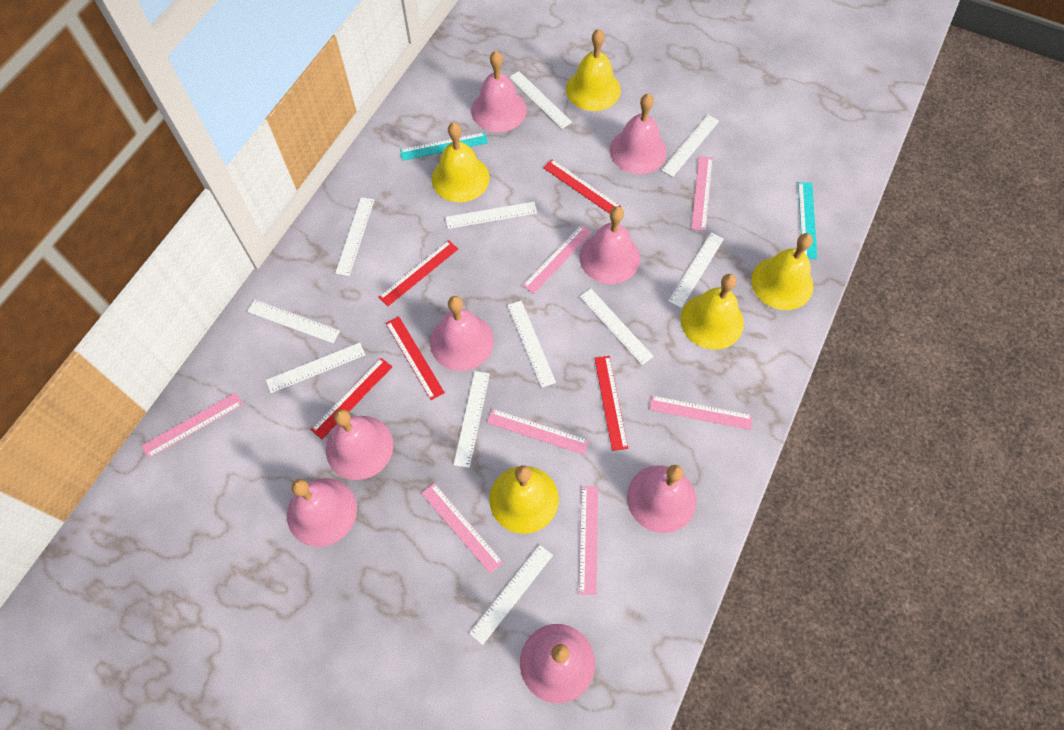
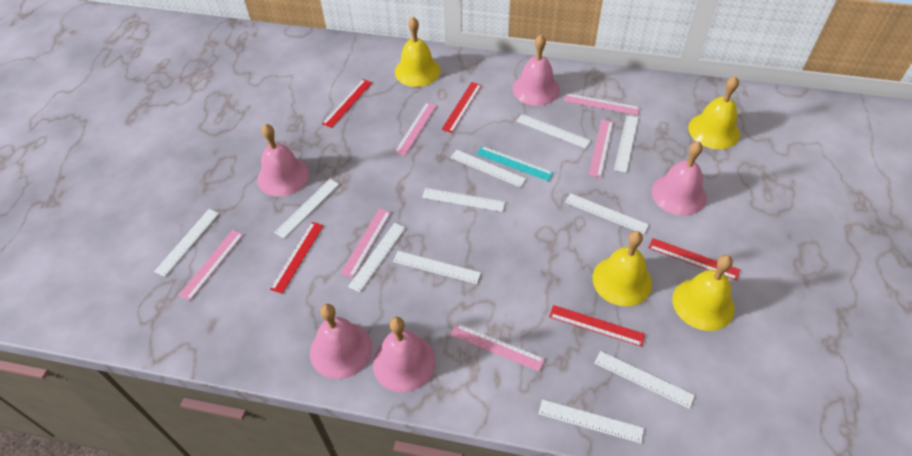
pink bell: [287,478,357,547] [326,409,393,480] [430,296,494,371] [471,51,527,132] [520,624,595,703] [579,206,640,284] [610,94,667,174] [627,465,696,533] = 8 -> [257,124,309,196] [310,304,372,379] [373,317,436,392] [512,35,560,106] [652,141,707,216] = 5
pink ruler: [142,392,243,459] [421,483,503,574] [487,409,589,455] [522,225,593,294] [579,486,598,595] [649,395,753,430] [691,156,713,231] = 7 -> [178,230,244,301] [341,208,391,278] [394,102,437,156] [451,323,545,371] [564,93,640,115] [589,120,613,178] = 6
turquoise ruler: [400,132,488,161] [798,182,817,259] = 2 -> [477,146,553,181] = 1
yellow bell: [432,122,490,202] [489,465,559,534] [566,29,621,111] [680,274,744,349] [751,233,813,310] = 5 -> [395,17,440,87] [592,231,652,306] [672,255,735,331] [688,76,740,149] = 4

